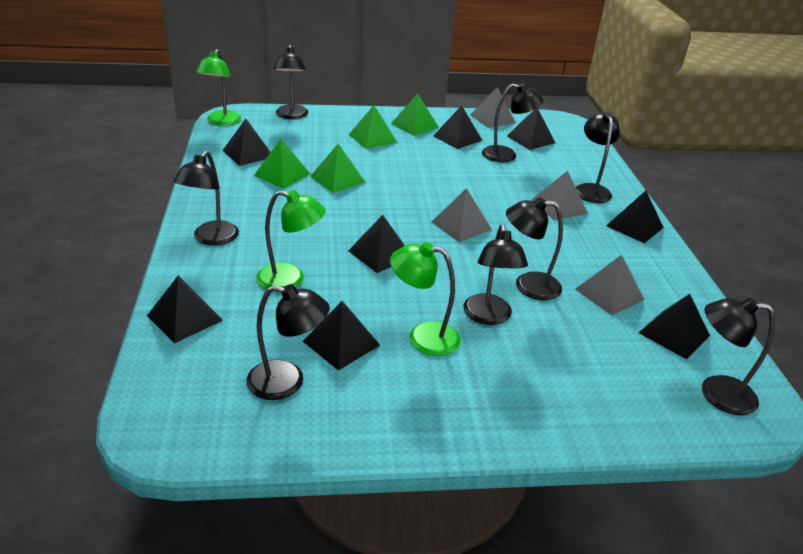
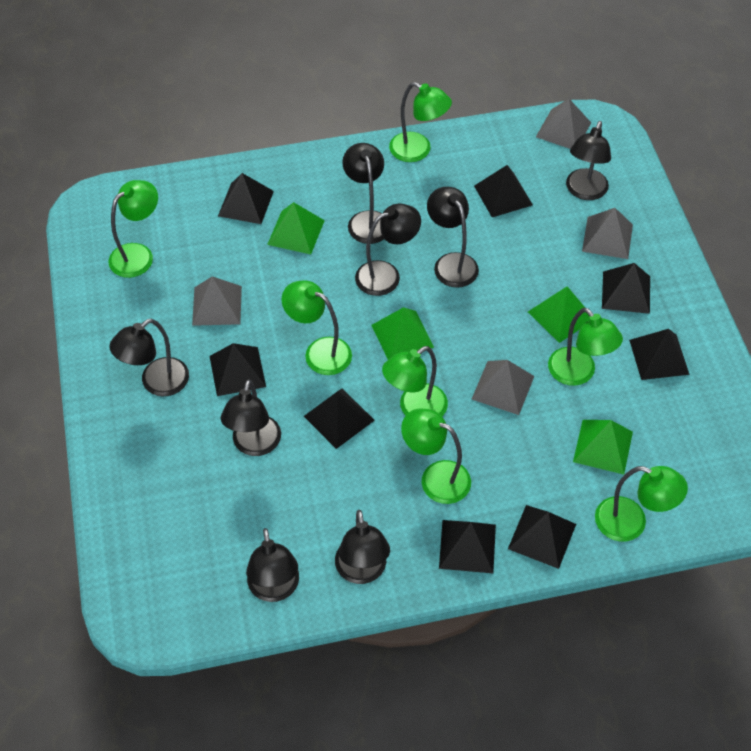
green lamp: [196,49,241,126] [256,190,326,292] [390,242,461,356] = 3 -> [108,180,158,278] [282,280,352,375] [382,346,448,416] [389,82,452,162] [401,408,471,504] [548,308,623,386] [595,466,688,542] = 7

